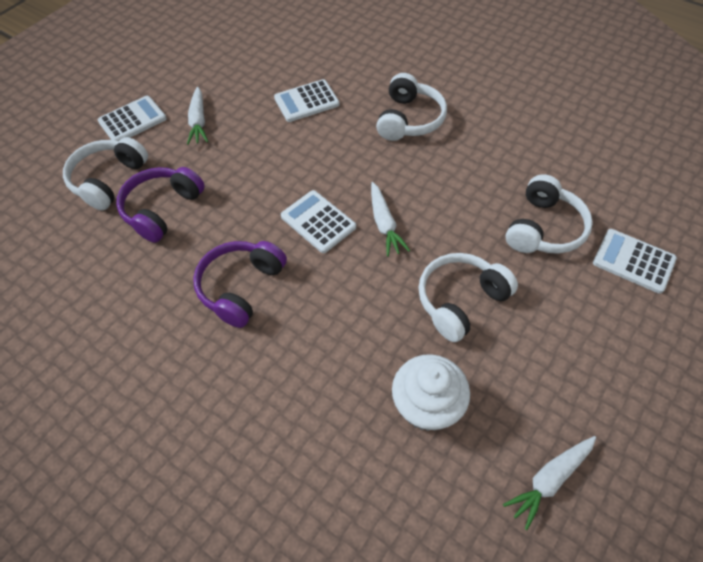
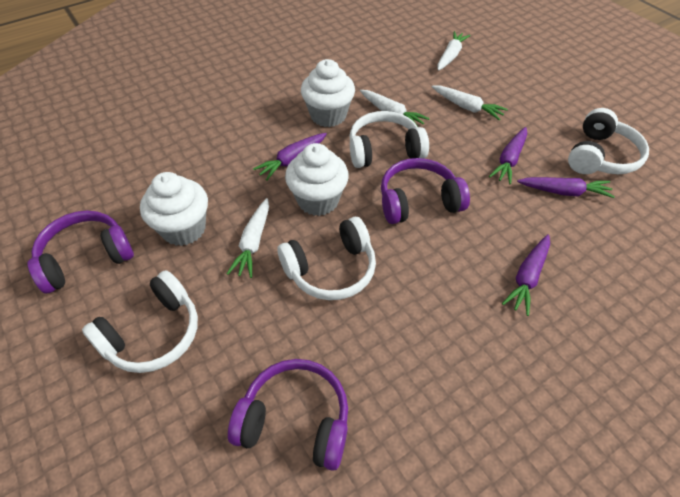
purple carrot: none = 0 -> [253,133,327,181] [489,127,527,185] [502,234,550,316] [517,177,615,198] = 4
purple headphones: [116,167,205,243] [193,241,287,328] = 2 -> [28,211,134,293] [228,359,348,471] [381,158,470,224] = 3
white calculator: [98,96,167,141] [274,79,339,122] [281,190,356,253] [593,229,677,294] = 4 -> none = 0
white carrot: [187,87,208,145] [371,182,410,257] [503,436,596,530] = 3 -> [227,198,269,278] [360,90,430,127] [432,86,508,121] [437,31,470,71] = 4
white cupcake: [392,354,470,431] = 1 -> [140,172,208,246] [285,143,349,216] [301,59,355,127] = 3

